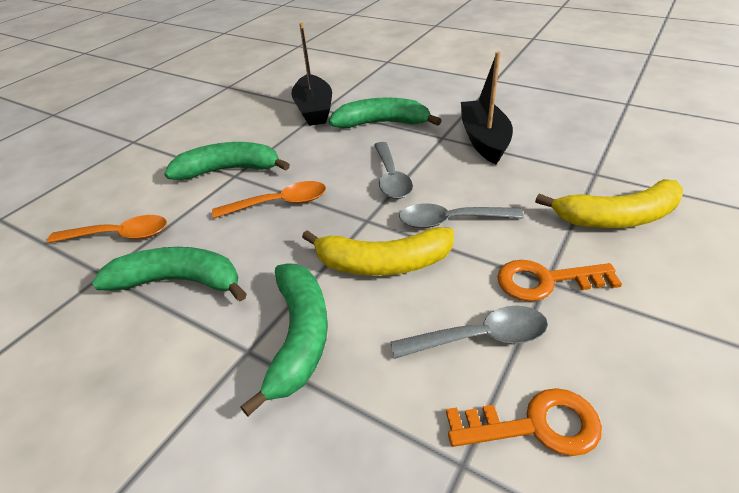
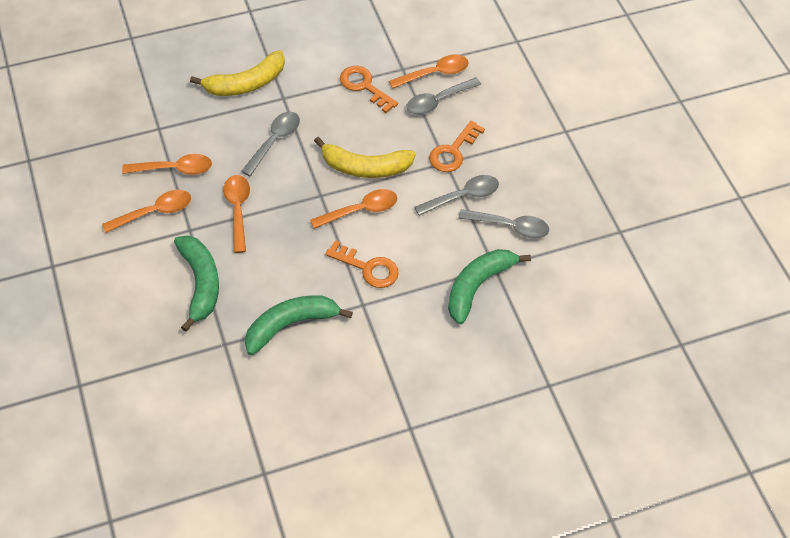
black boat: [291,22,332,126] [461,52,513,164] = 2 -> none = 0
green banana: [92,247,247,302] [164,142,290,180] [241,263,328,416] [329,97,442,128] = 4 -> [174,235,219,331] [245,295,353,355] [448,249,531,324] = 3
grey spoon: [374,142,413,199] [390,306,548,359] [399,204,524,228] = 3 -> [241,112,300,176] [406,77,481,115] [414,175,499,216] [458,209,549,239] = 4
orange key: [446,388,602,456] [497,260,622,301] = 2 -> [325,240,399,288] [340,66,398,113] [429,120,485,172] = 3
orange spoon: [47,215,167,243] [212,181,326,218] = 2 -> [102,190,191,233] [122,154,212,175] [223,175,250,253] [310,189,398,229] [389,55,469,89] = 5

